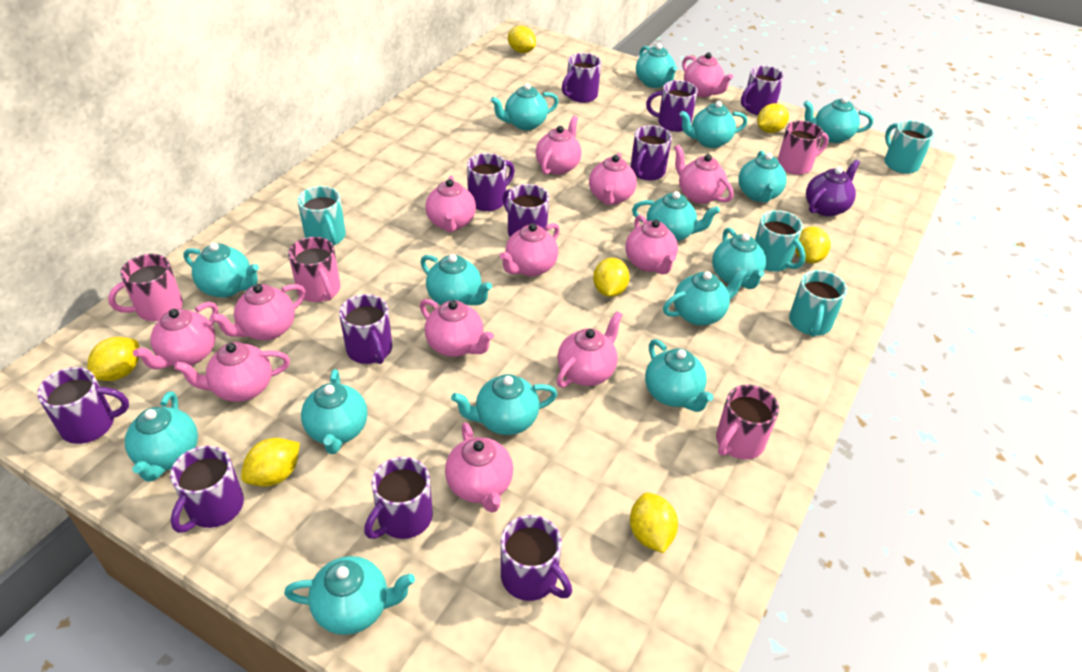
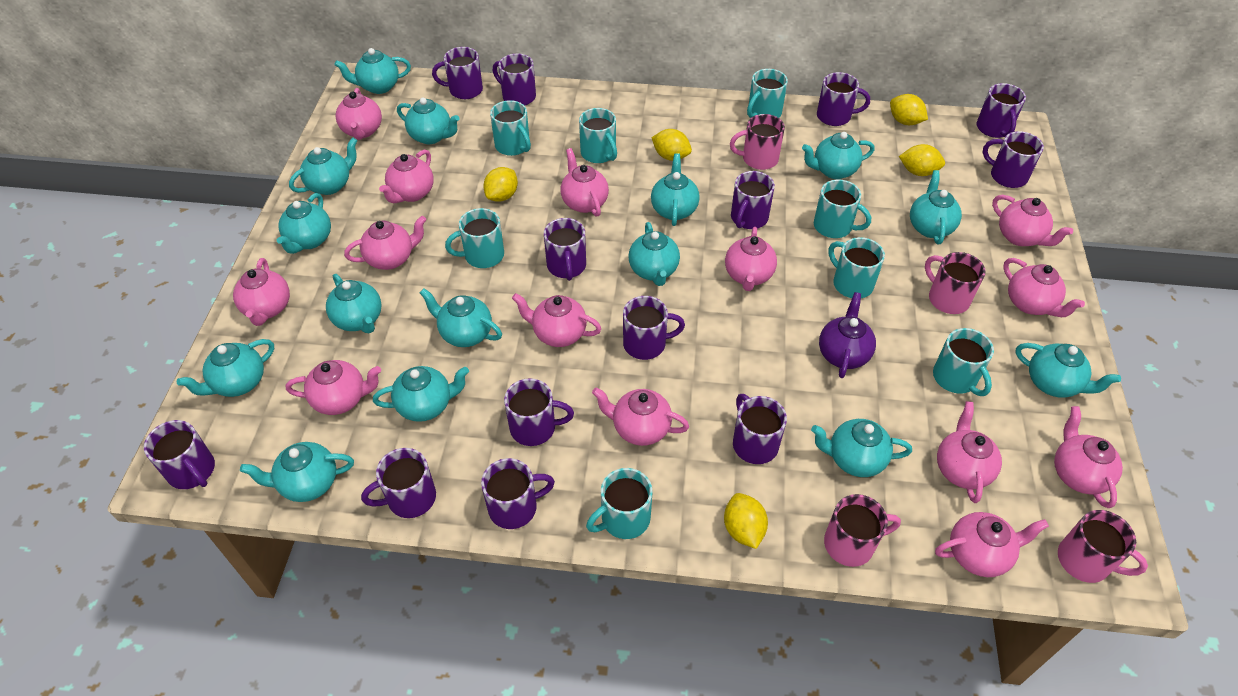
pink teapot: [133,302,218,369] [174,342,290,402] [210,284,306,340] [420,299,494,357] [425,176,476,232] [445,423,513,513] [500,223,560,276] [536,116,582,175] [557,311,623,388] [589,153,637,205] [625,215,678,274] [674,145,734,204] [682,52,733,97] = 13 -> [233,258,290,326] [286,360,381,415] [336,88,382,140] [344,216,427,270] [379,149,434,203] [512,293,601,347] [561,148,609,217] [592,387,689,446] [725,227,777,291] [935,512,1049,577] [937,401,1002,503] [992,195,1073,246] [1003,258,1085,317] [1054,406,1123,508] = 14
purple mug: [37,367,129,444] [170,446,244,533] [339,294,392,364] [364,457,433,539] [467,153,515,211] [501,515,572,601] [503,184,549,237] [562,53,601,103] [630,125,672,181] [646,80,698,132] [741,66,784,115] = 11 -> [144,420,215,489] [361,448,436,518] [432,47,483,99] [481,458,555,529] [493,53,536,106] [504,378,574,446] [544,218,586,281] [623,296,685,360] [731,171,775,229] [733,394,787,464] [817,72,870,126] [977,83,1026,138] [983,131,1044,188] = 13
turquoise mug: [297,186,346,246] [755,210,806,272] [789,270,847,337] [884,120,934,174] = 4 -> [445,208,504,268] [490,100,531,156] [579,108,617,163] [586,468,653,539] [747,69,788,118] [814,180,871,238] [828,237,885,298] [933,328,994,396] = 8
yellow lemon: [87,337,139,381] [241,438,300,487] [508,26,536,53] [593,258,630,297] [630,493,678,553] [757,103,789,133] [795,227,830,264] = 7 -> [483,167,518,202] [651,129,692,161] [724,493,768,549] [890,94,928,125] [899,144,945,176] = 5

